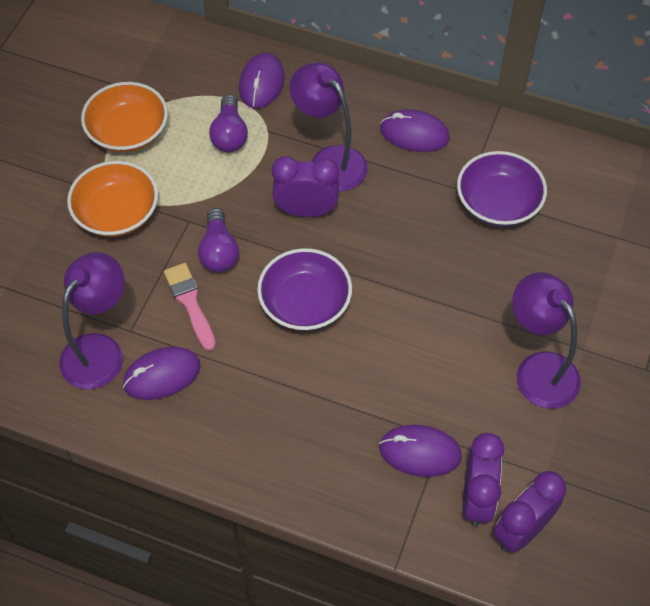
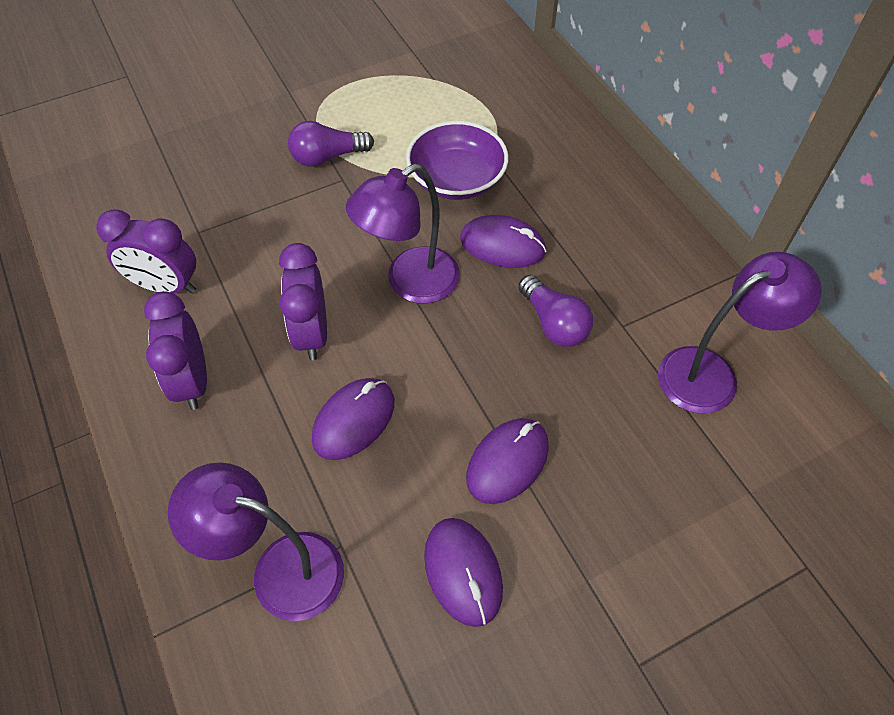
orange bowl: [67,161,158,237] [81,82,168,152] = 2 -> none = 0
pink brush: [164,263,216,351] = 1 -> none = 0
purple bowl: [257,248,352,331] [457,151,547,227] = 2 -> [406,121,508,200] = 1

